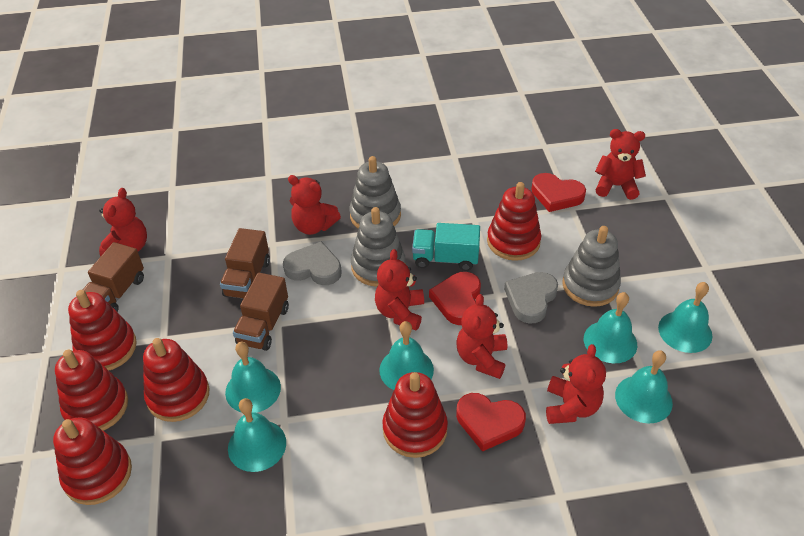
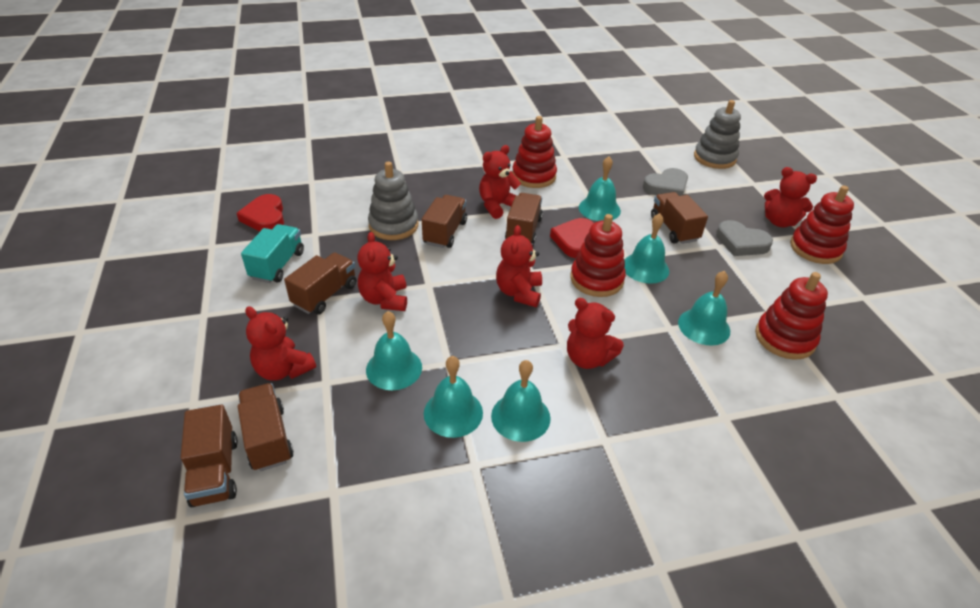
brown truck: [83,242,144,312] [220,228,270,299] [233,273,289,351] = 3 -> [181,405,238,507] [238,383,294,471] [284,252,356,315] [422,195,467,248] [505,193,543,244] [651,192,708,244] = 6
grey stacking toy: [349,156,401,229] [351,207,406,287] [562,226,621,307] = 3 -> [368,162,418,240] [694,100,741,169] = 2
red heart: [429,272,481,325] [456,393,526,452] [531,173,586,212] = 3 -> [237,194,284,232] [550,218,594,258] = 2
red stacking toy: [53,418,132,505] [55,350,128,431] [68,290,137,371] [143,338,209,422] [382,372,448,458] [487,182,541,261] = 6 -> [512,116,557,188] [570,214,626,297] [755,272,828,360] [790,186,854,264] = 4

